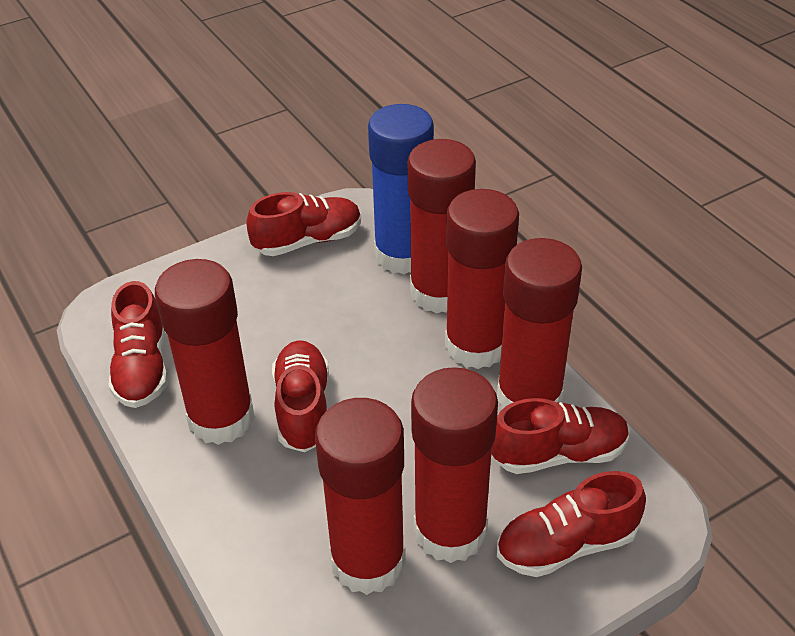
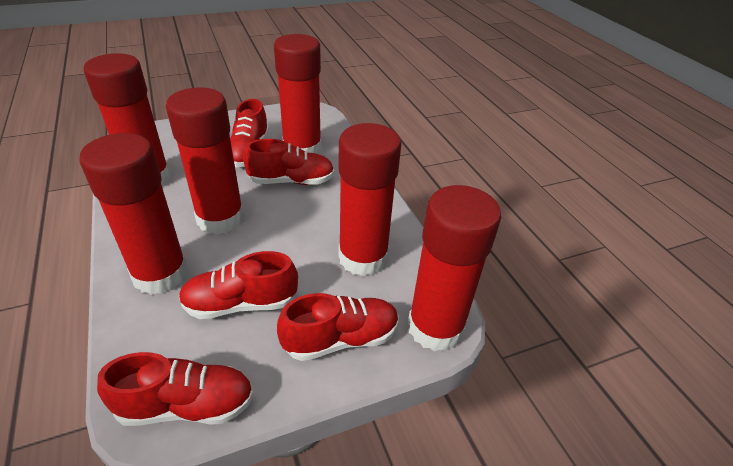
blue glue stick: [368,104,434,275] = 1 -> none = 0

